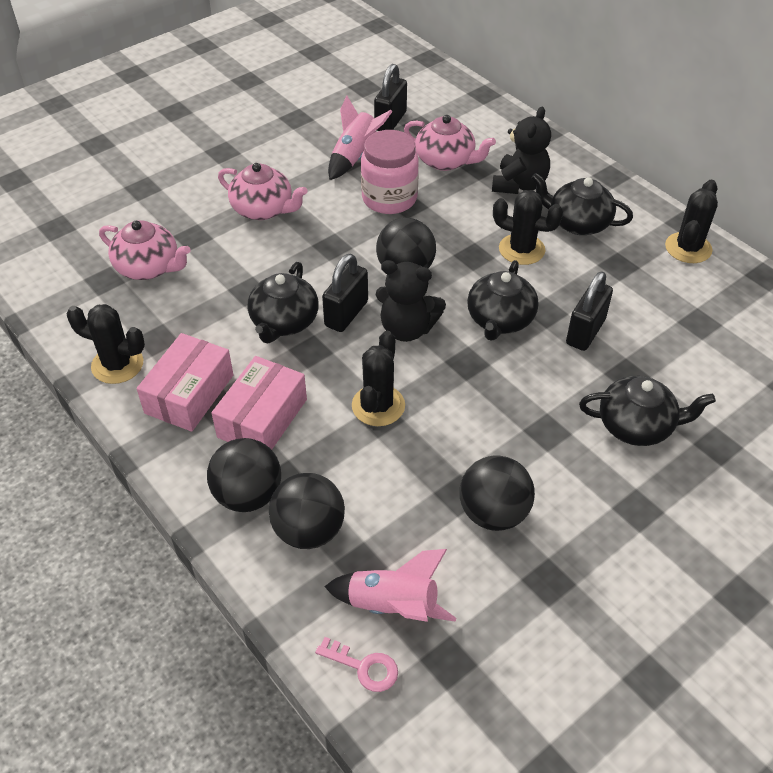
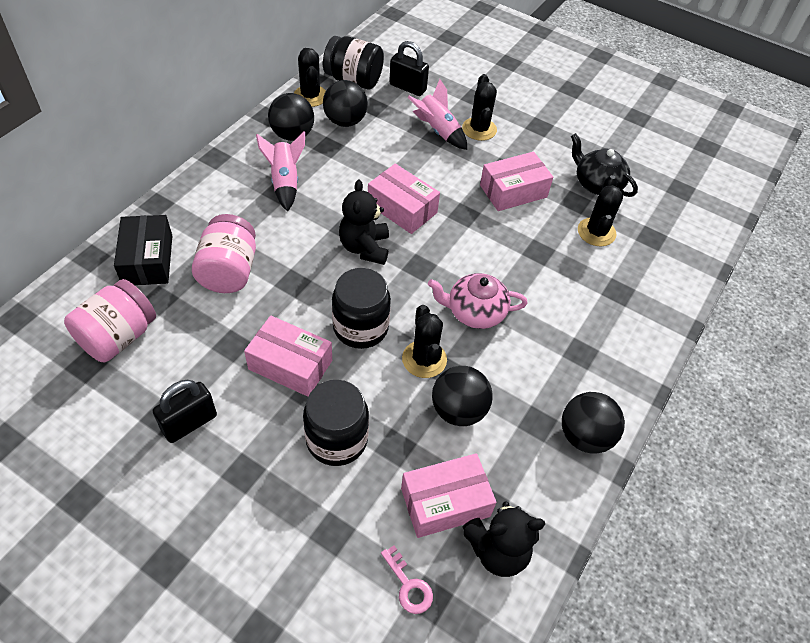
black box: none = 0 -> [114,215,172,285] = 1
black jar: none = 0 -> [303,380,369,466] [323,36,384,89] [332,268,391,349] = 3
black padlock: [322,254,368,332] [374,64,407,131] [566,272,613,351] = 3 -> [153,380,217,443] [389,41,429,96] = 2
black teapot: [248,262,319,343] [467,260,539,341] [531,173,633,235] [579,376,716,446] = 4 -> [571,133,638,197] = 1
pink box: [137,333,233,432] [211,356,307,450] = 2 -> [244,315,332,397] [368,164,440,234] [401,453,497,538] [480,151,553,211] = 4
pink jar: [361,130,419,214] = 1 -> [64,279,156,362] [192,214,256,293] = 2
pink teapot: [99,220,191,280] [218,163,308,220] [404,115,496,171] = 3 -> [428,273,528,329] = 1

